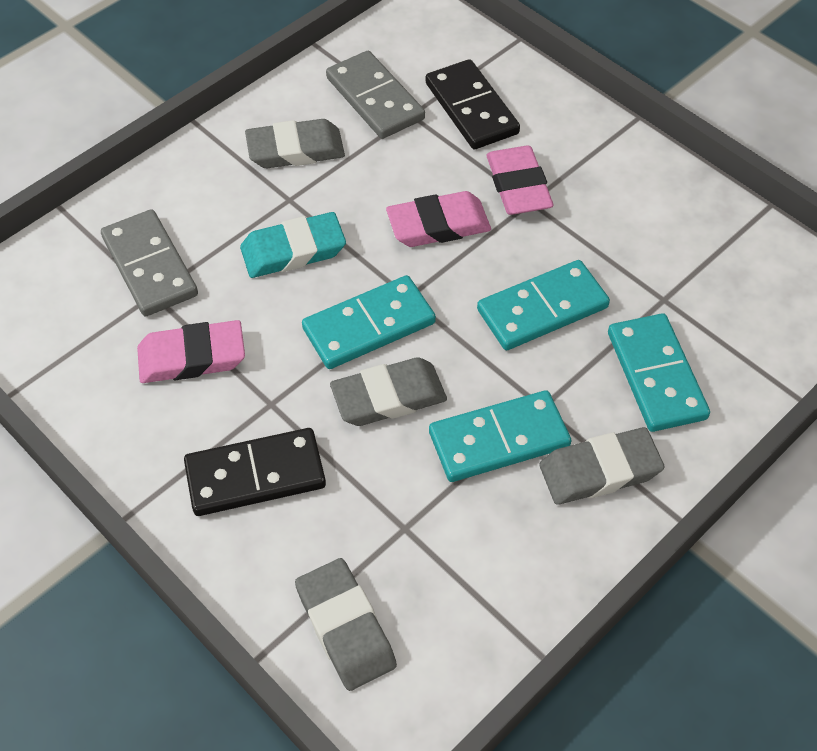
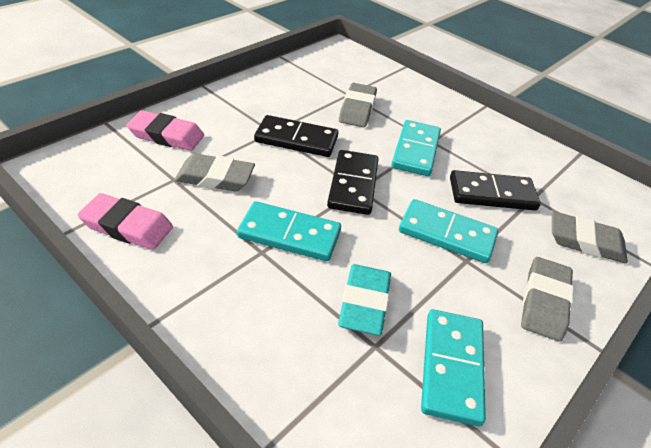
black domino: [184,428,326,516] [426,59,520,149] = 2 -> [254,115,338,157] [327,150,379,215] [450,170,541,211] = 3
grey domino: [101,209,198,317] [326,51,425,139] = 2 -> none = 0
pink eraser: [137,320,245,383] [386,191,491,247] [486,146,554,215] = 3 -> [77,193,173,250] [127,110,204,151] = 2

